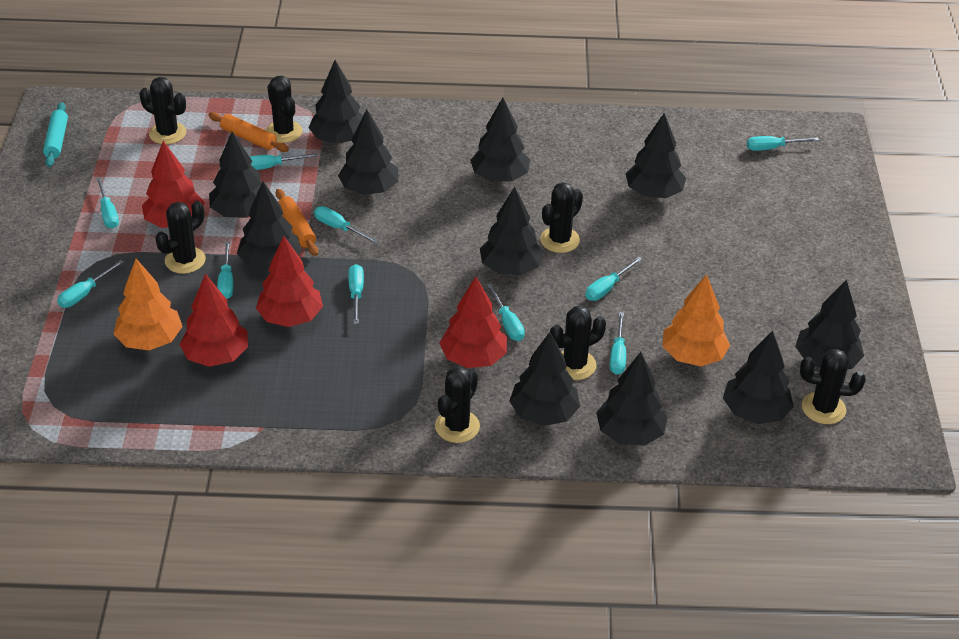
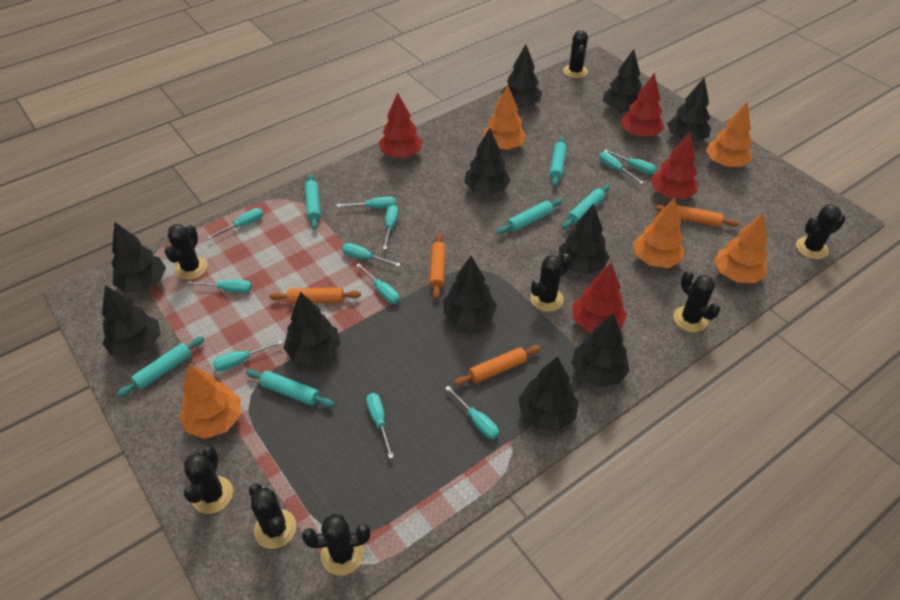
black cactus: [140,77,186,145] [155,201,206,274] [266,76,302,143] [435,367,480,443] [540,182,583,253] [550,306,606,380] [800,349,866,424] = 7 -> [165,224,208,280] [184,446,233,514] [249,484,297,549] [302,514,370,576] [530,253,571,312] [563,30,588,78] [673,270,721,332] [796,204,845,259] = 8
orange rolling pin: [209,112,289,152] [276,189,318,256] = 2 -> [270,287,361,304] [429,233,446,299] [454,345,541,386] [655,205,739,227] = 4
orange tree: [114,259,183,350] [663,274,730,366] = 2 -> [179,364,241,439] [483,85,526,150] [633,198,685,268] [706,101,752,167] [714,213,768,283] = 5
turquoise rolling pin: [43,102,68,167] = 1 -> [117,336,204,397] [246,369,334,407] [305,174,321,230] [497,198,563,234] [550,136,567,187] [562,184,610,229] = 6
turquoise screwdriver: [57,260,124,308] [96,177,119,228] [217,242,233,299] [250,153,318,170] [314,206,378,244] [348,264,364,324] [487,283,525,341] [585,257,642,301] [610,312,626,375] [747,136,819,151] = 10 -> [187,280,252,293] [207,208,263,239] [212,340,283,371] [337,197,396,209] [342,243,400,266] [356,264,400,304] [366,393,394,459] [383,205,398,250] [445,386,499,439] [599,152,644,184] [604,149,656,174] = 11

